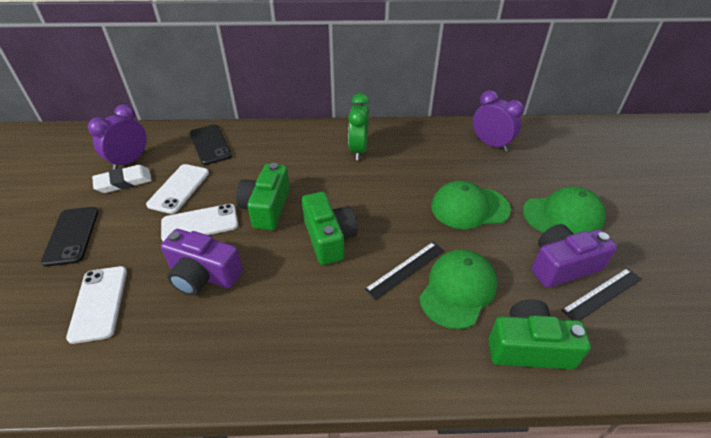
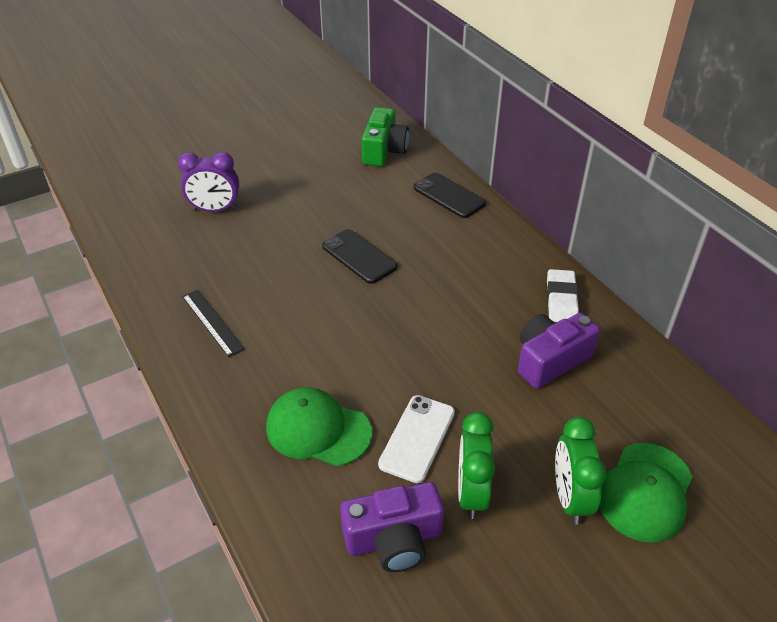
black ruler: [364,242,444,300] [562,268,642,321] = 2 -> [182,290,245,357] = 1
green camera: [236,163,290,230] [302,192,358,265] [488,299,591,369] = 3 -> [361,107,409,167] = 1
green cap: [419,249,497,329] [431,181,511,229] [523,186,606,234] = 3 -> [266,387,372,466] [600,443,693,543] = 2
green clock: [348,93,370,160] = 1 -> [458,412,495,519] [555,417,607,525] = 2
purple clock: [88,104,147,170] [473,90,524,151] = 2 -> [178,152,239,212] = 1
white phone: [66,266,127,344] [146,164,209,214] [161,204,238,241] = 3 -> [378,395,455,483] = 1

